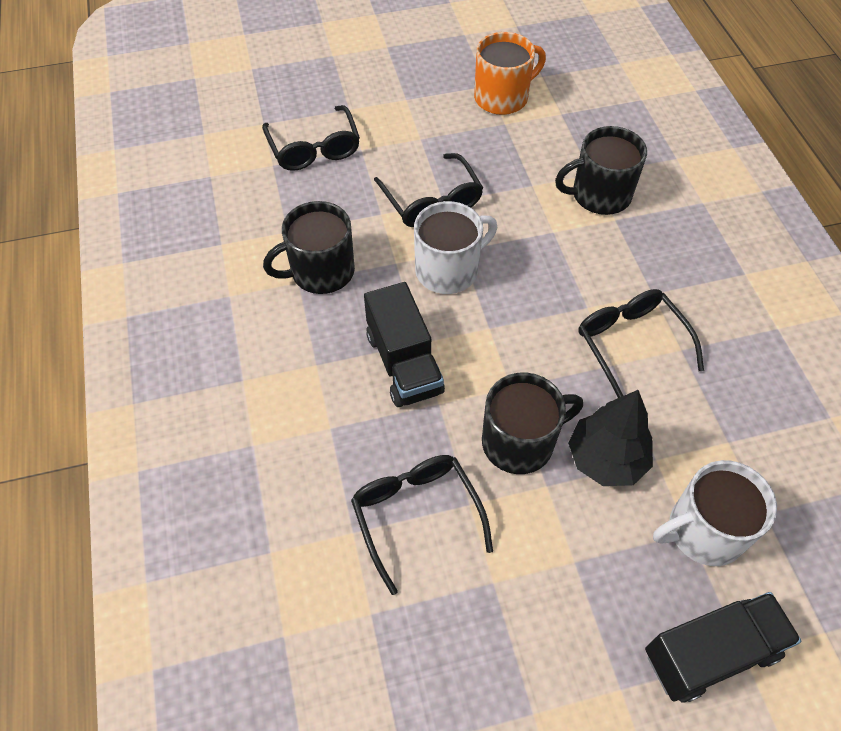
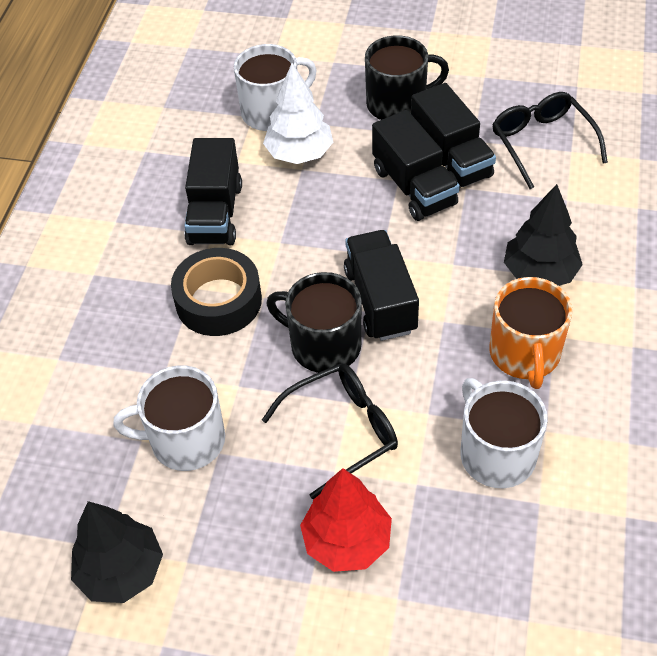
black glasses: [262,105,360,171] [351,455,493,595] [374,153,483,227] [578,289,704,398] = 4 -> [262,363,398,499] [492,92,608,189] = 2
black mug: [263,201,355,294] [482,372,583,474] [555,126,647,215] = 3 -> [266,272,362,373] [365,35,449,120] = 2
black tape: none = 0 -> [171,248,262,336] = 1
black tree: [568,390,653,486] = 1 -> [71,501,163,603] [504,184,583,286] = 2
black truck: [364,282,445,407] [645,592,801,703] = 2 -> [184,138,242,245] [344,230,419,341] [372,110,460,221] [411,83,496,189] = 4
red tree: none = 0 -> [300,468,392,572] = 1
white mug: [414,201,497,294] [653,460,777,566] = 2 -> [113,365,225,471] [234,44,317,131] [460,378,548,488] = 3
white tree: none = 0 -> [263,63,333,164] = 1

